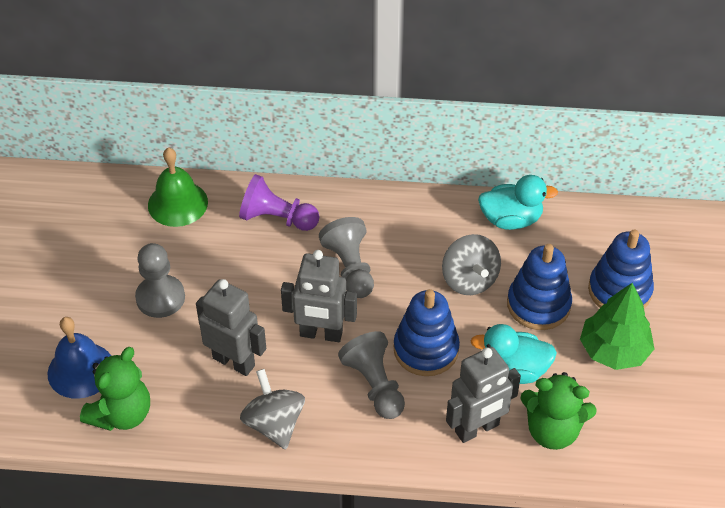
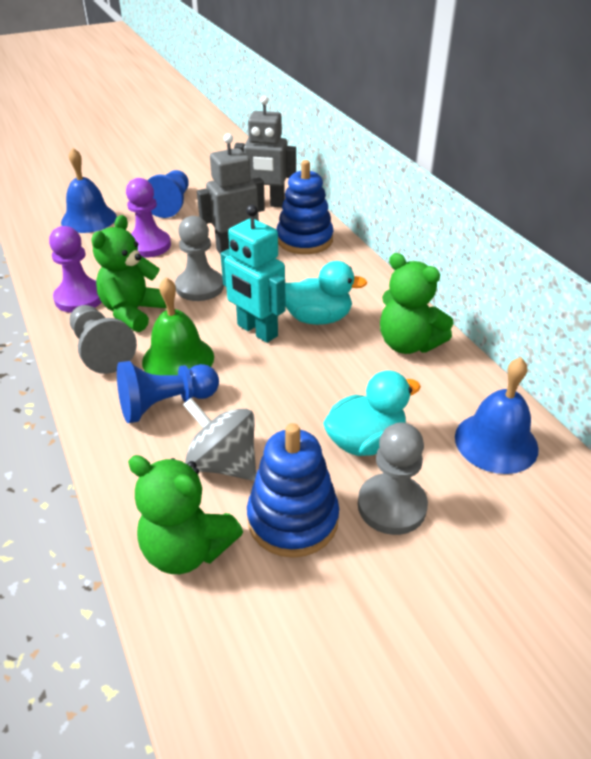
blue bell: [48,317,111,399] = 1 -> [61,148,117,233] [455,357,539,474] = 2
blue pawn: none = 0 -> [117,361,219,423] [147,170,189,218] = 2
blue stacking toy: [394,289,460,376] [507,244,572,330] [588,230,654,309] = 3 -> [247,423,339,558] [277,160,333,254] = 2
green teddy bear: [80,347,150,431] [520,372,597,450] = 2 -> [92,215,167,332] [128,455,243,574] [380,253,454,354] = 3
green tree: [580,283,654,370] = 1 -> none = 0
grey robot: [196,279,266,376] [281,250,357,342] [446,347,521,443] = 3 -> [197,133,265,254] [234,96,296,207] = 2
grey spinning top: [240,369,305,449] [442,234,501,295] = 2 -> [183,398,256,480] = 1
purple pawn: [239,174,319,231] = 1 -> [49,226,102,313] [126,178,171,258] = 2
turquoise robot: none = 0 -> [220,205,286,343] = 1

